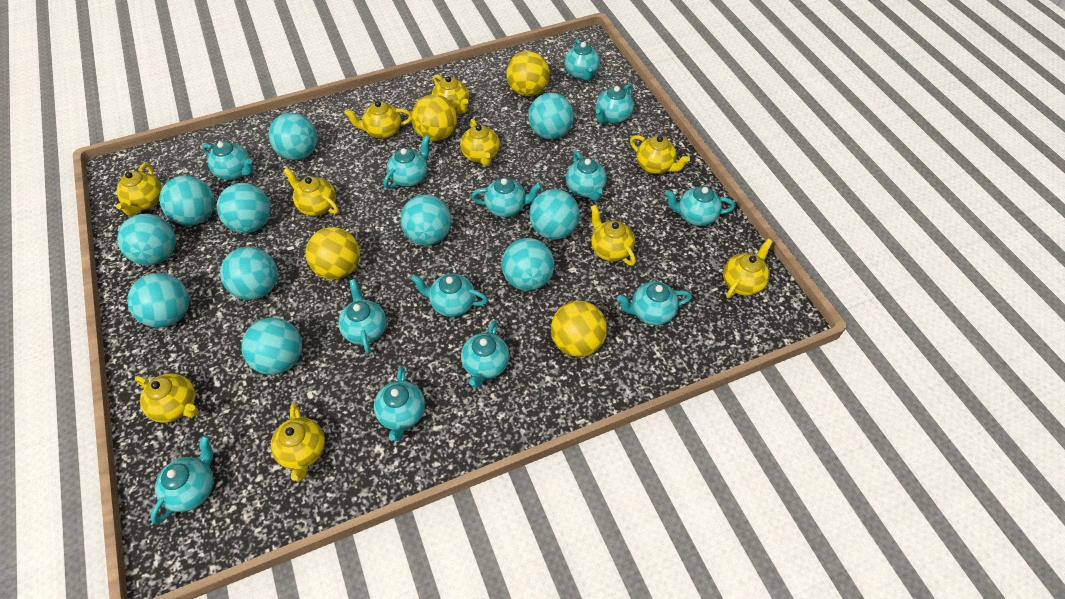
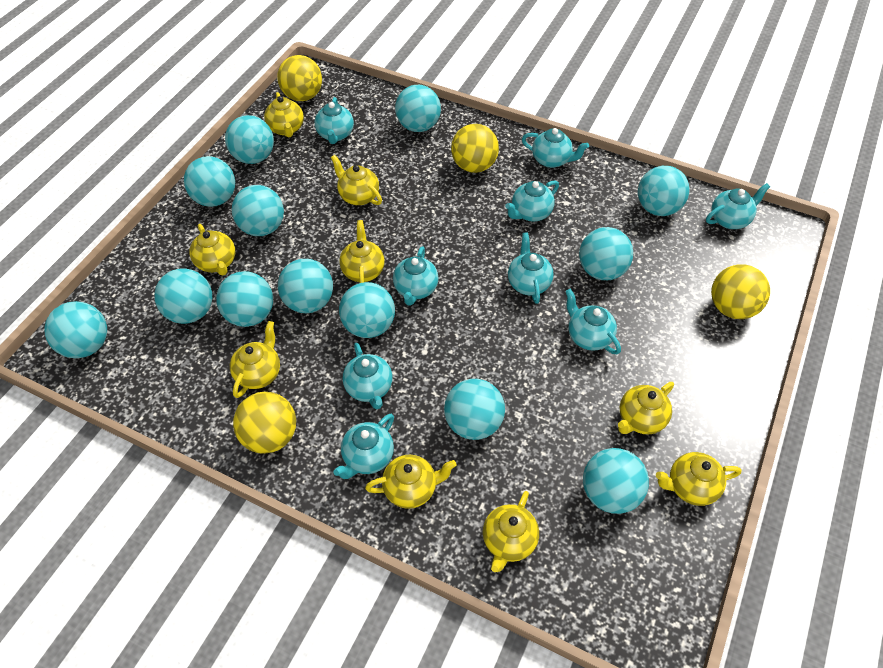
turquoise ball: [117,214,176,266] [127,273,189,328] [159,175,215,225] [217,183,271,233] [220,247,278,300] [241,318,302,375] [269,113,317,160] [400,194,451,245] [502,238,554,291] [528,93,574,139] [529,189,580,240] = 11 -> [44,301,107,358] [154,269,212,324] [184,156,235,207] [216,271,273,327] [225,115,274,164] [232,185,284,236] [278,259,333,313] [339,282,395,338] [395,85,441,132] [444,379,505,440] [579,227,633,280] [583,448,649,514] [638,166,690,216] = 13
turquoise teapot: [151,435,214,524] [202,142,253,180] [338,279,386,354] [374,366,425,441] [384,135,430,189] [411,273,488,317] [461,320,509,388] [471,178,542,217] [564,39,600,81] [566,151,607,201] [596,84,634,124] [617,281,692,325] [665,186,735,226] = 13 -> [315,97,354,144] [333,414,394,479] [343,343,393,409] [393,246,439,306] [505,180,559,222] [508,232,554,304] [522,128,589,168] [565,289,621,355] [706,183,770,229] = 9
yellow teapot: [116,163,162,216] [135,373,198,423] [271,403,325,481] [283,168,339,216] [345,101,412,139] [432,74,469,114] [460,119,500,166] [591,205,636,266] [630,135,690,174] [723,239,773,298] = 10 -> [190,224,235,275] [230,321,280,398] [264,92,304,138] [331,155,382,205] [339,220,385,283] [365,455,457,509] [483,491,539,572] [618,382,674,434] [656,452,741,506] = 9

